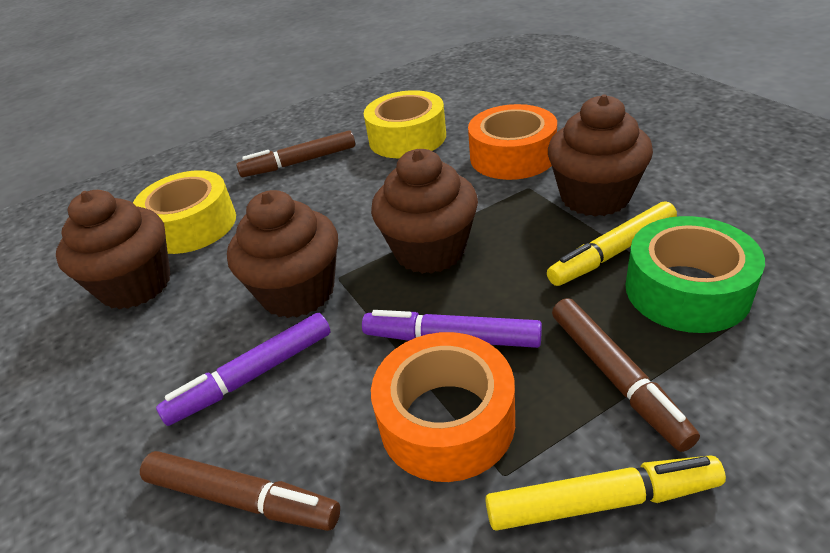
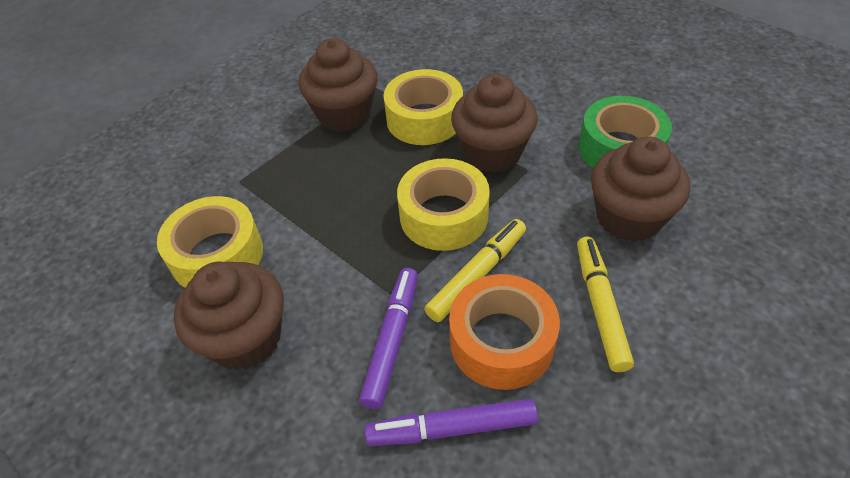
brown marker: [140,451,340,531] [236,130,355,177] [552,298,700,452] = 3 -> none = 0
orange tape: [371,332,515,482] [468,104,557,180] = 2 -> [449,274,560,390] = 1
yellow tape: [133,170,236,254] [363,90,446,158] = 2 -> [157,196,263,288] [383,69,463,145] [397,158,490,251] = 3

